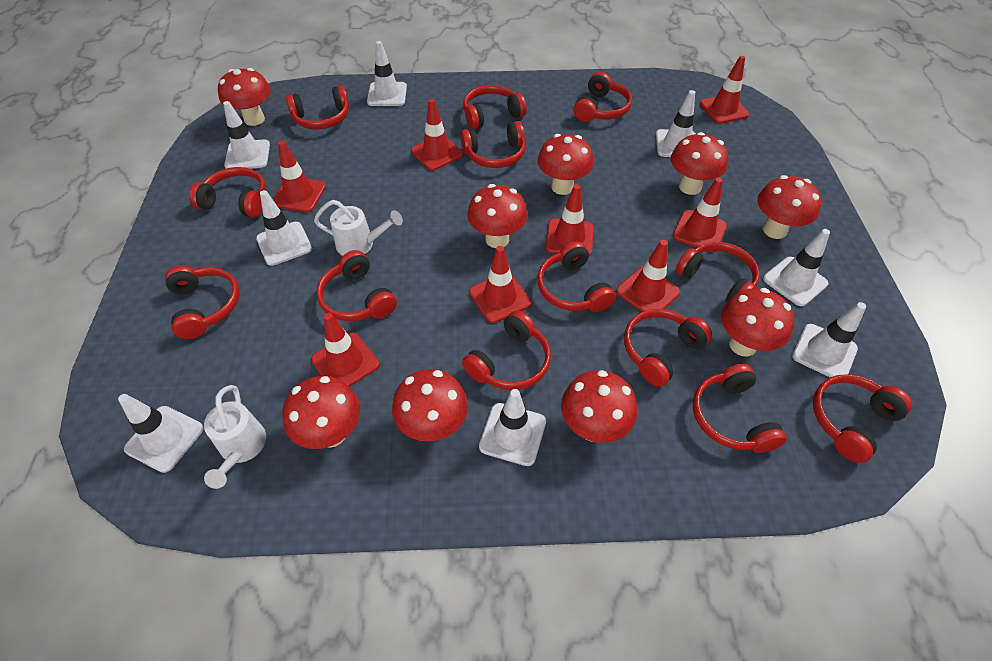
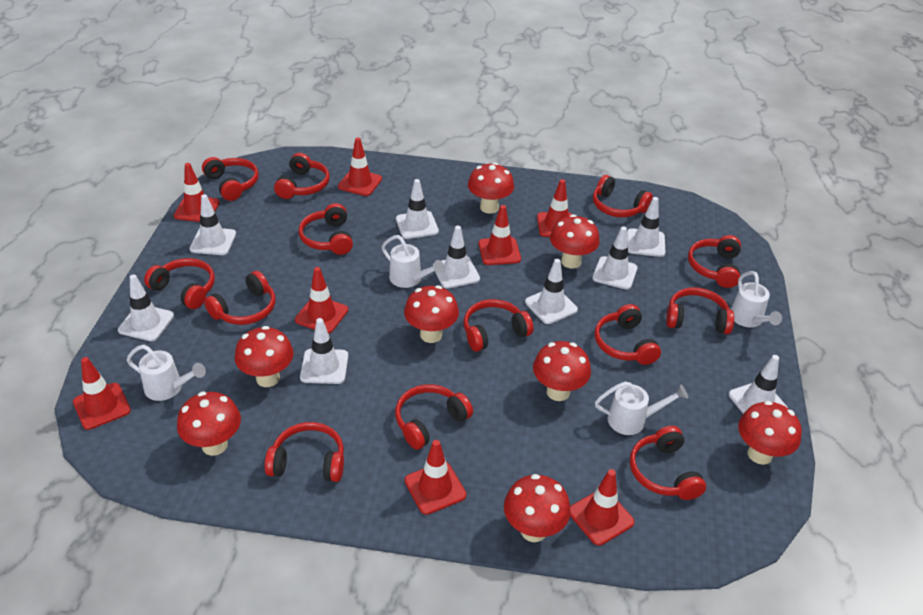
red mushroom: [218,68,271,126] [282,376,360,449] [392,369,468,441] [467,184,527,248] [538,134,594,195] [561,370,637,443] [671,132,728,195] [721,288,794,356] [758,175,821,239] = 9 -> [177,392,241,456] [235,326,294,387] [404,285,459,343] [468,162,514,214] [504,474,571,542] [533,341,591,401] [550,214,600,269] [738,401,802,465] = 8
white traffic cone: [118,394,203,473] [223,101,270,169] [256,190,312,266] [367,41,407,106] [479,389,546,466] [656,90,696,157] [763,229,830,306] [792,302,866,377] = 8 -> [118,274,174,341] [189,194,236,255] [300,318,348,384] [396,179,439,239] [433,226,480,289] [525,259,578,324] [592,227,637,290] [627,197,665,257] [729,355,788,414] = 9
white watering can: [204,385,266,489] [314,200,403,256] = 2 -> [127,345,206,401] [382,235,444,288] [595,382,688,435] [731,271,782,327] = 4

